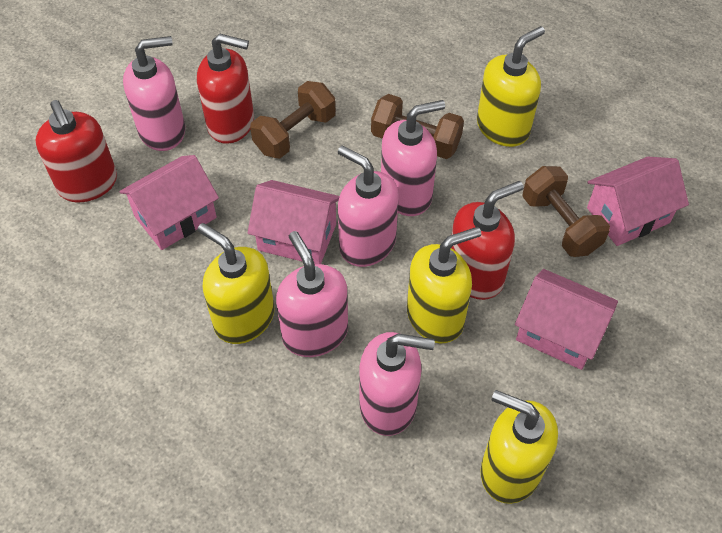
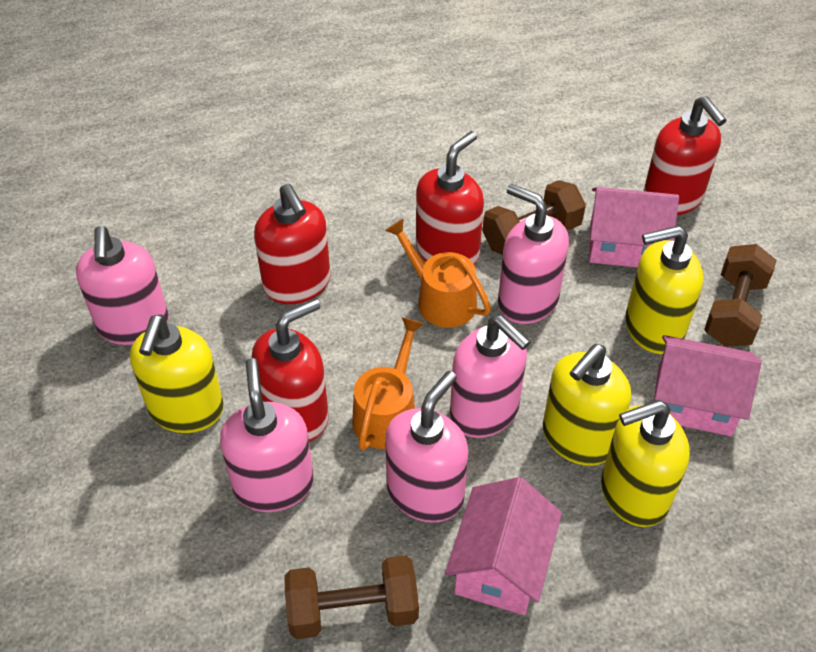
orange watering can: none = 0 -> [352,317,424,451] [385,219,491,328] = 2
pink house: [119,155,219,250] [248,180,340,264] [515,269,618,370] [587,157,689,246] = 4 -> [445,477,562,615] [589,187,679,268] [654,335,762,436] = 3
red soap dispenser: [36,100,117,202] [197,34,254,144] [451,181,523,300] = 3 -> [252,298,329,441] [254,184,331,304] [416,131,484,265] [644,96,726,215] = 4

